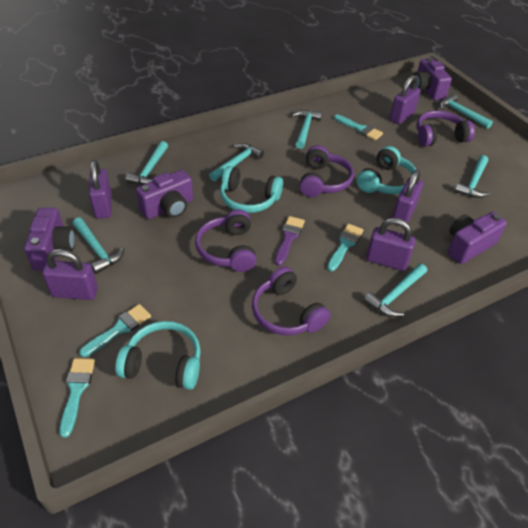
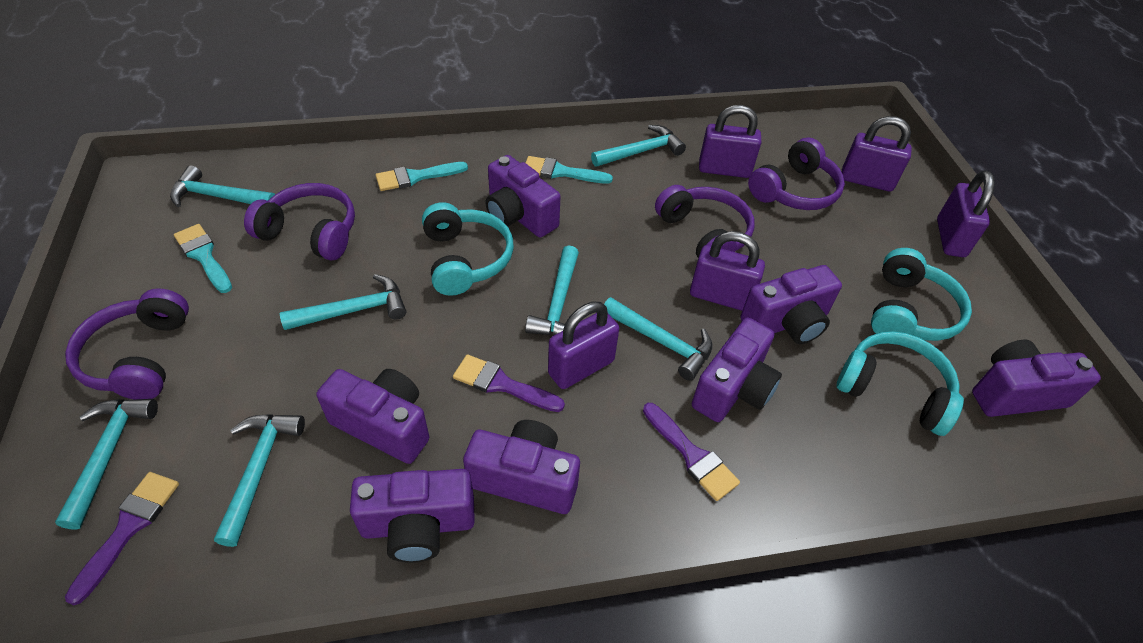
purple brush: [275,216,305,265] = 1 -> [65,472,179,605] [453,354,565,412] [643,403,740,501] = 3
purple camera: [24,208,75,271] [136,170,193,219] [414,57,452,100] [448,212,507,264] = 4 -> [317,369,429,464] [350,469,475,563] [463,420,580,514] [486,155,561,237] [692,318,782,422] [740,265,842,344] [972,340,1101,417] = 7
turquoise brush: [59,358,95,438] [79,304,151,357] [327,224,363,271] [334,114,383,140] = 4 -> [174,224,232,293] [376,162,468,191] [526,156,613,184] = 3

